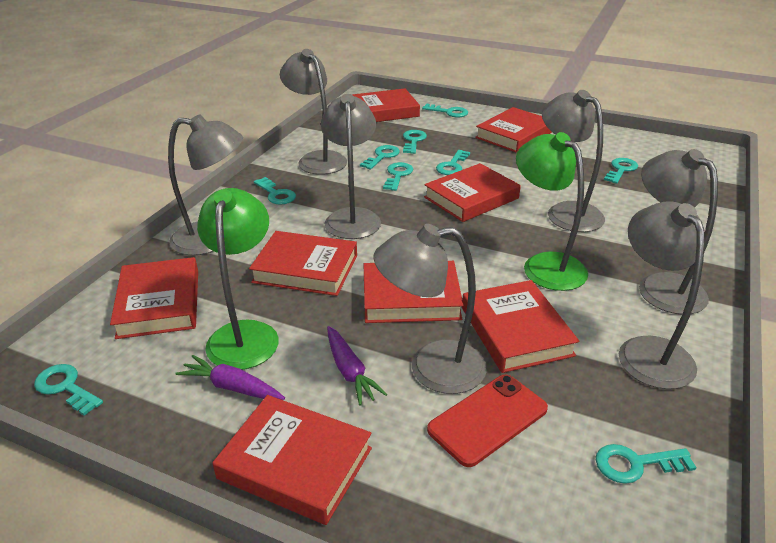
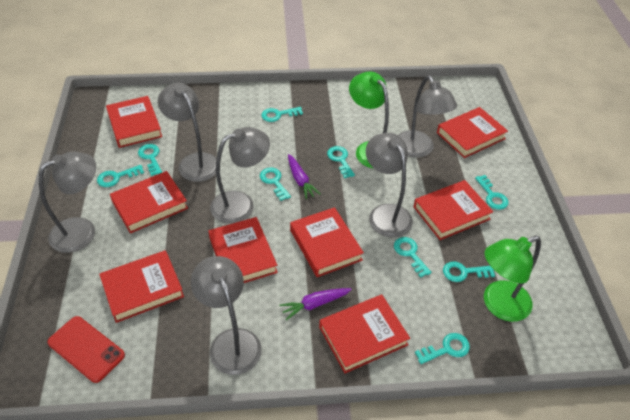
grey lamp: [168,114,243,256] [280,49,347,175] [321,94,381,239] [373,224,487,394] [542,90,605,232] [619,201,705,389] [639,149,718,314] = 7 -> [39,152,96,253] [158,83,217,182] [191,256,262,375] [210,127,270,224] [366,133,413,237] [398,75,457,158] = 6

